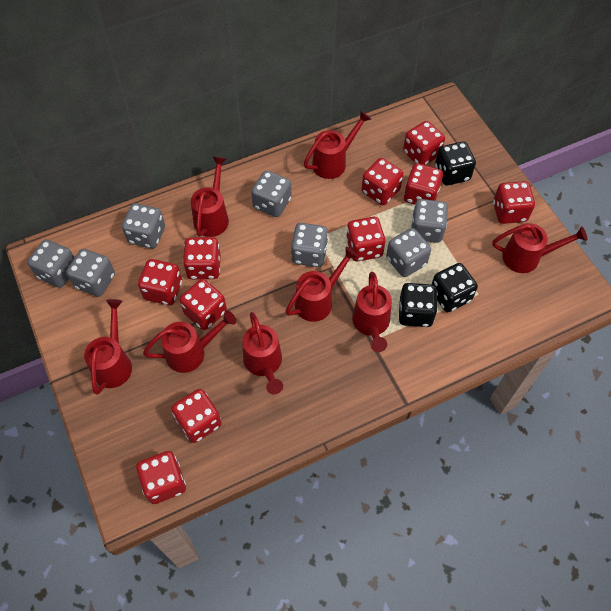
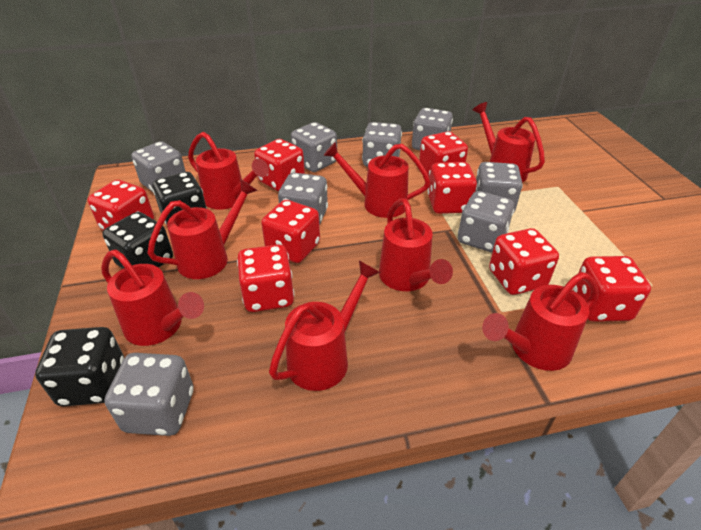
grey dice: [27,239,74,288] [66,249,115,297] [122,203,165,249] [251,171,291,217] [291,223,328,267] [386,228,431,277] [411,199,448,243] = 7 -> [104,353,193,436] [131,141,186,192] [278,173,328,225] [291,122,337,172] [362,122,402,167] [412,108,453,150] [458,191,514,252] [476,162,523,212] = 8
red dice: [136,451,186,504] [138,259,182,305] [171,389,222,443] [180,279,227,330] [183,237,221,279] [346,217,386,262] [361,158,403,205] [403,121,445,165] [404,163,443,205] [493,181,535,224] = 10 -> [87,180,154,230] [237,244,294,312] [254,139,305,191] [261,200,320,263] [419,131,468,177] [428,162,477,214] [489,228,559,295] [572,256,651,322] = 8

